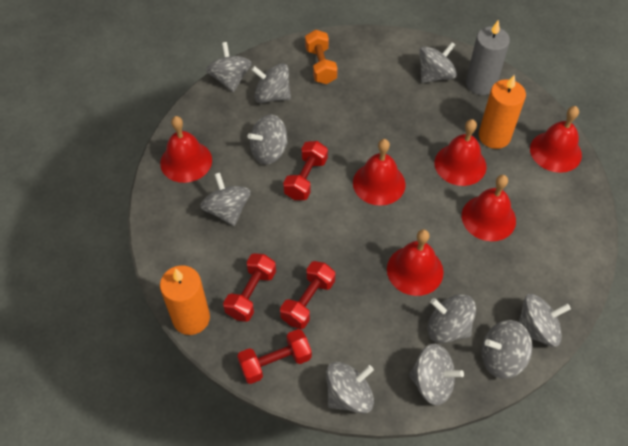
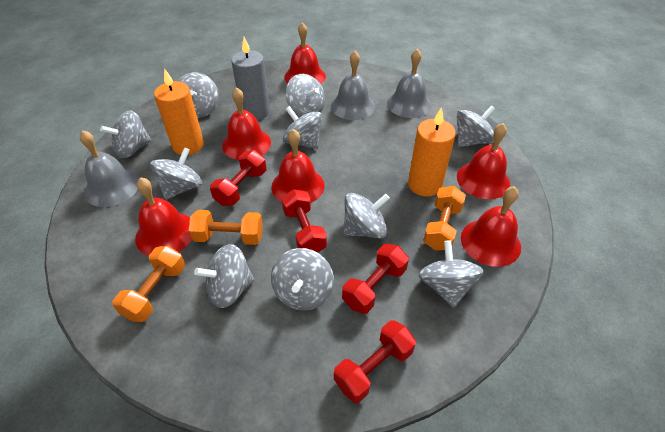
grey bell: none = 0 -> [80,130,139,207] [331,51,375,120] [387,49,431,118] = 3
orange dumbbell: [305,30,338,84] = 1 -> [112,246,185,322] [189,210,263,245] [423,186,466,251] = 3

